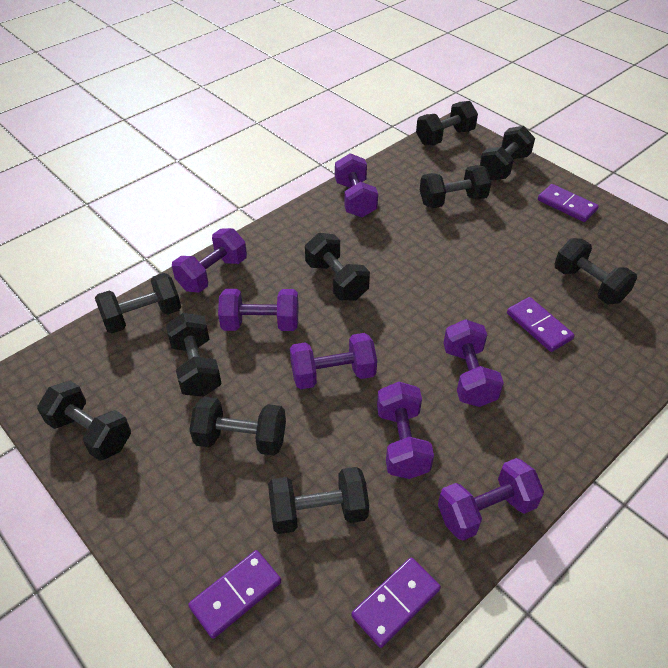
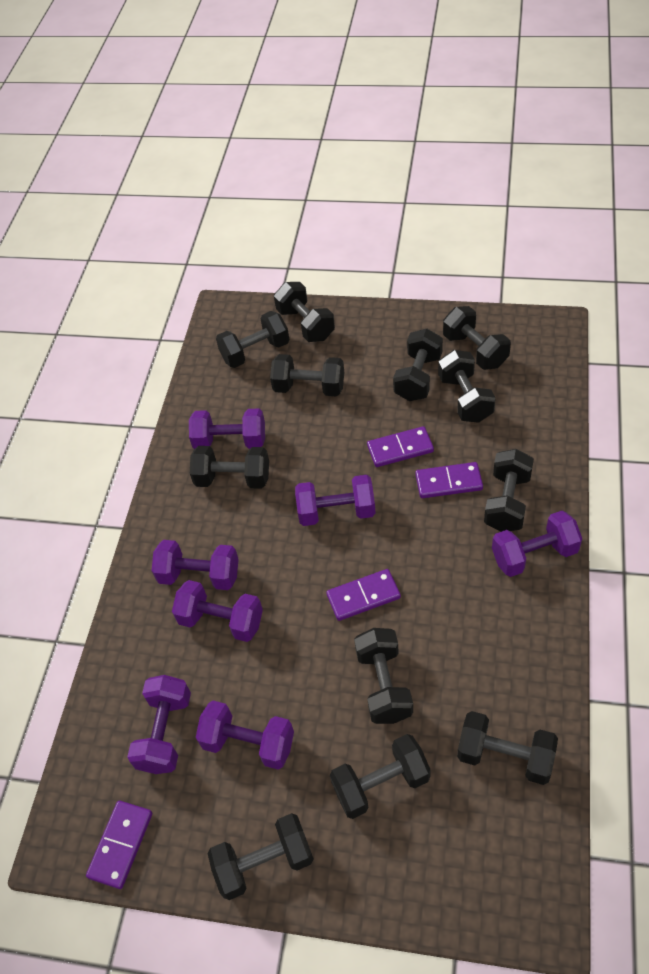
black dumbbell: [37,380,131,461] [95,273,181,333] [166,313,222,396] [189,397,286,456] [268,467,369,534] [305,233,370,300] [416,101,478,145] [420,165,491,208] [480,126,535,180] [554,238,637,304] = 10 -> [190,446,269,489] [208,813,314,900] [216,311,290,368] [270,354,344,397] [274,282,335,342] [330,734,431,819] [354,628,413,724] [393,329,443,401] [438,350,496,423] [443,306,511,370] [457,711,558,785] [484,449,534,532] = 12

